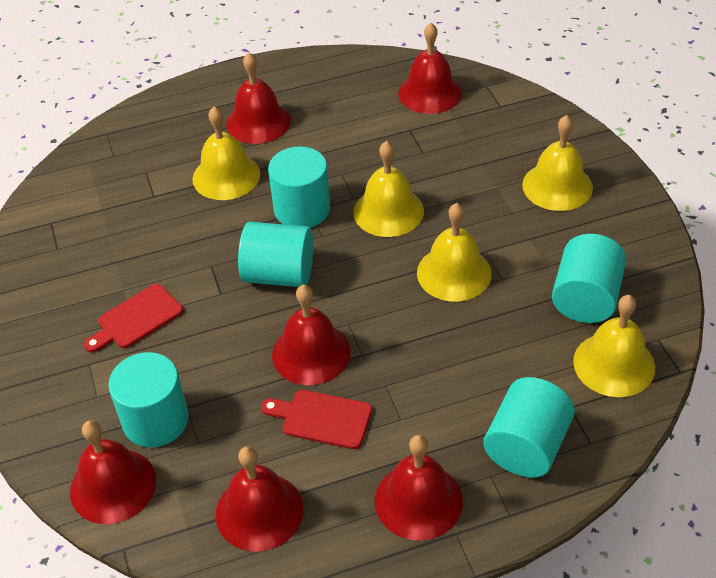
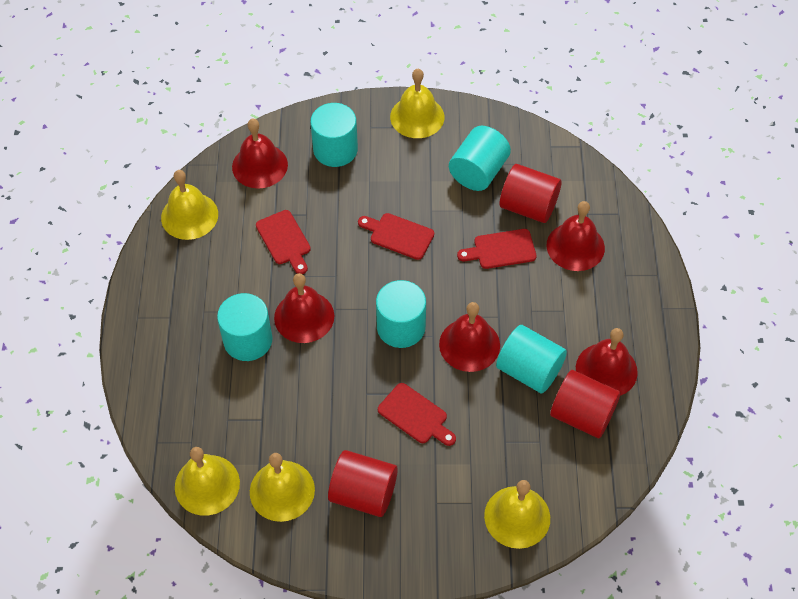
red bell: [70,420,156,524] [216,446,303,552] [226,52,291,144] [272,285,351,385] [375,435,463,541] [398,23,462,114] = 6 -> [232,119,288,189] [274,273,334,343] [439,302,500,372] [547,201,605,271] [576,328,638,396] = 5
red cutting board: [84,284,183,353] [261,390,372,449] = 2 -> [256,210,311,274] [358,213,434,260] [378,383,456,446] [457,229,537,269] = 4
red cylinder: none = 0 -> [328,450,398,517] [499,164,562,223] [550,370,621,438] = 3

